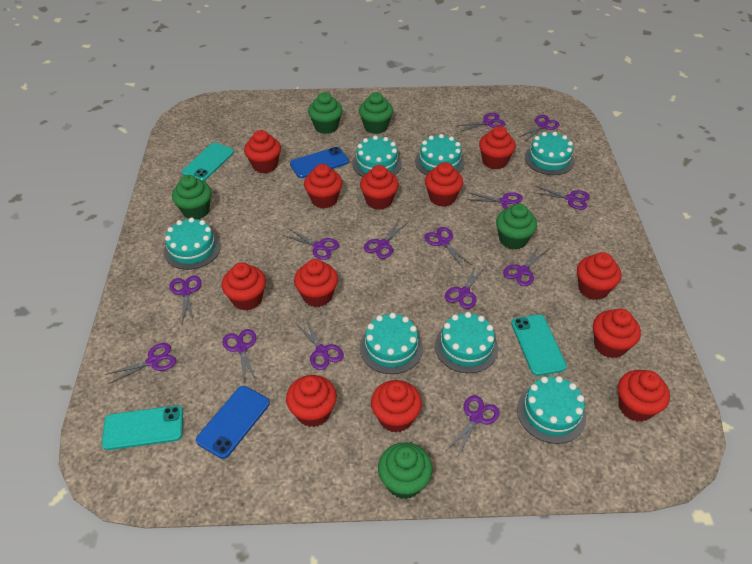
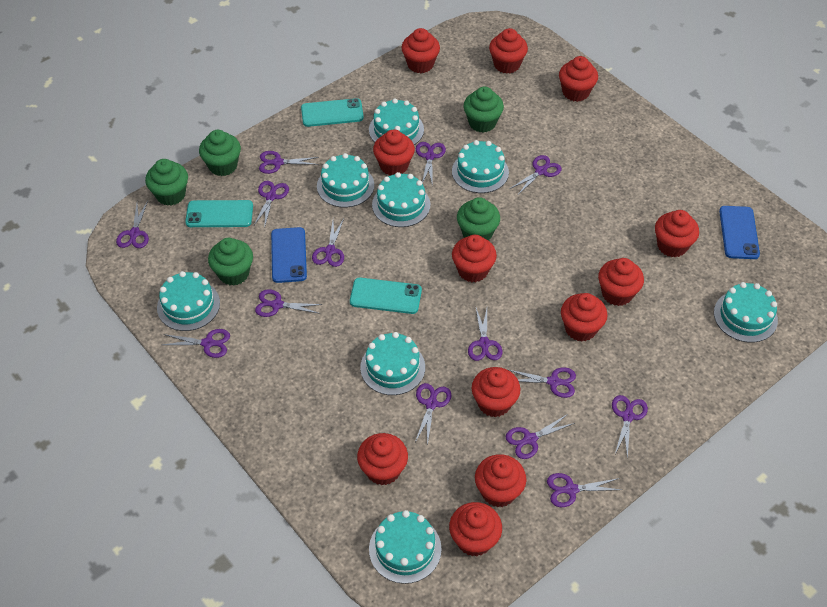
turquoise cake: [164,218,221,270] [352,136,402,177] [360,313,423,374] [415,134,465,175] [435,312,498,373] [517,376,586,444] [525,132,575,175] = 7 -> [157,271,220,331] [317,153,374,208] [360,332,425,395] [369,99,424,145] [369,510,442,584] [372,172,430,227] [452,140,509,193] [714,282,778,343] = 8

